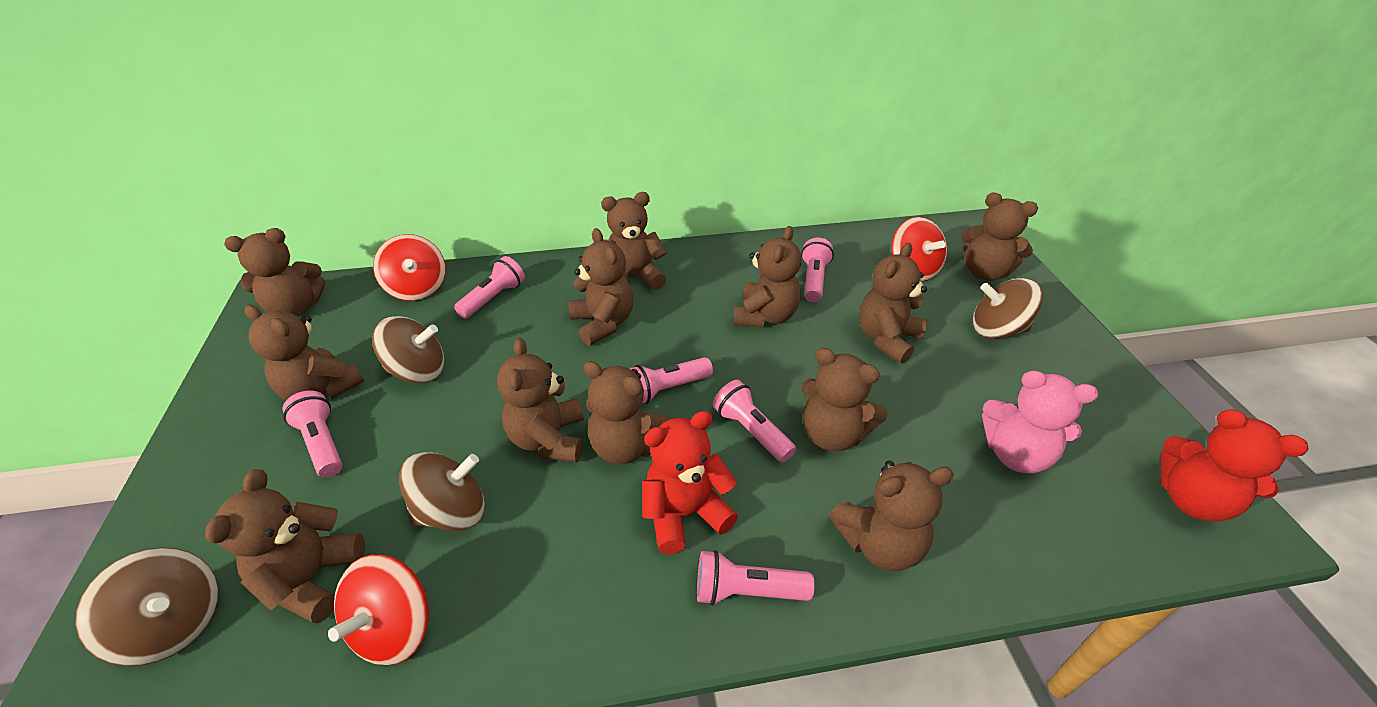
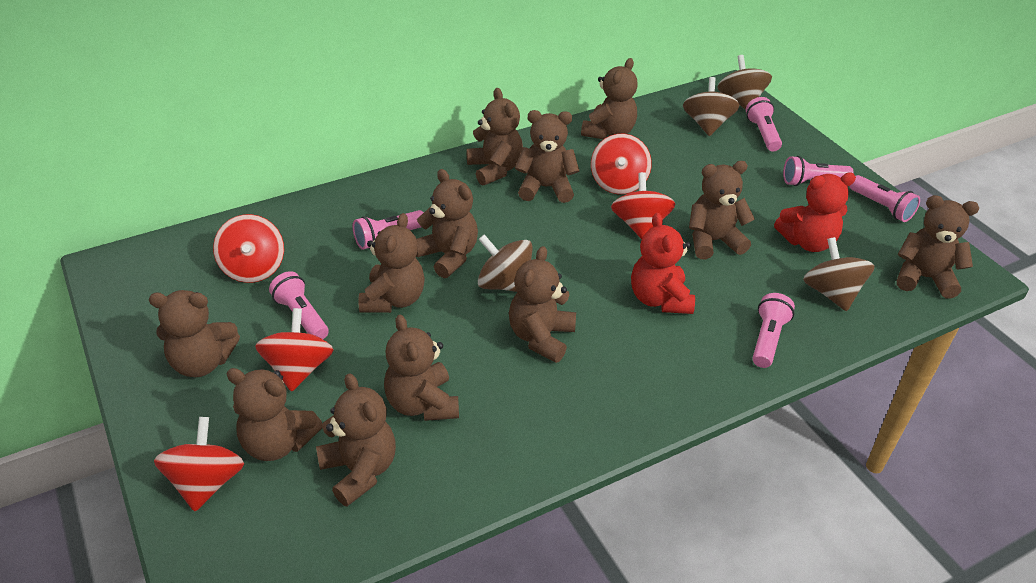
pink teddy bear: [982,370,1098,473] = 1 -> none = 0
red spinning top: [328,555,429,665] [373,234,446,301] [891,217,947,282] = 3 -> [154,417,244,511] [213,214,284,283] [255,308,334,392] [591,134,652,194] [611,172,675,239] = 5

